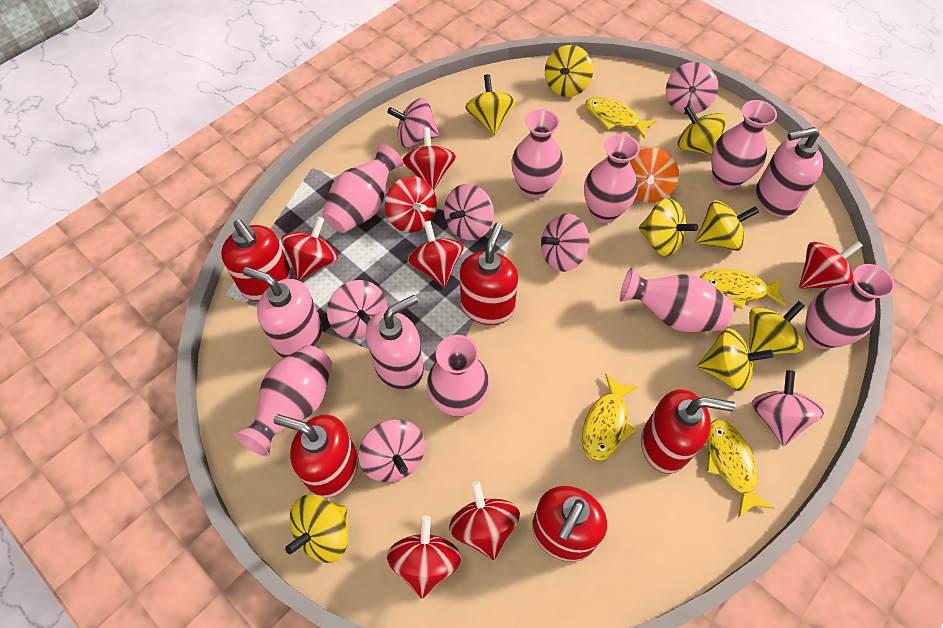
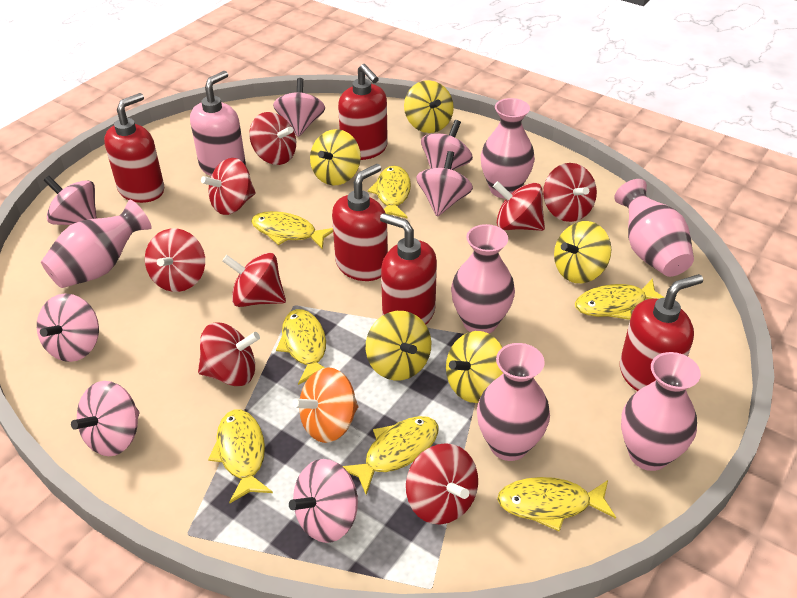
pink soap dispenser: [243,267,322,358] [366,295,424,390] [756,127,823,217] = 3 -> [190,71,246,176] = 1
pink vase: [235,345,332,457] [322,143,404,233] [427,335,490,417] [511,109,563,199] [584,134,640,223] [620,268,734,332] [711,100,777,190] [805,264,895,349] = 8 -> [41,200,152,288] [451,224,515,333] [477,343,550,461] [481,98,535,198] [614,179,694,277] [621,352,701,471] = 6
red spinning top: [281,217,338,280] [385,176,437,233] [387,516,461,598] [403,127,456,190] [407,221,464,287] [449,481,520,560] [799,240,863,289] = 7 -> [145,228,205,292] [198,323,260,386] [201,158,256,215] [222,253,286,307] [249,112,296,165] [406,443,478,524] [493,181,545,231] [543,163,597,222] = 8
yellow fish: [582,373,638,462] [585,97,657,139] [700,269,786,309] [707,420,774,518] = 4 -> [208,410,273,503] [251,211,333,250] [276,309,326,385] [342,416,438,495] [368,166,411,219] [497,477,616,532] [575,278,665,320] = 7
yellow spinning top: [285,495,348,563] [465,74,516,136] [545,45,593,97] [639,199,698,256] [678,105,727,156] [695,200,759,251] [697,328,774,392] [749,301,805,355] = 8 -> [310,129,361,185] [366,311,431,380] [404,80,454,133] [446,331,503,403] [554,221,611,283] = 5

